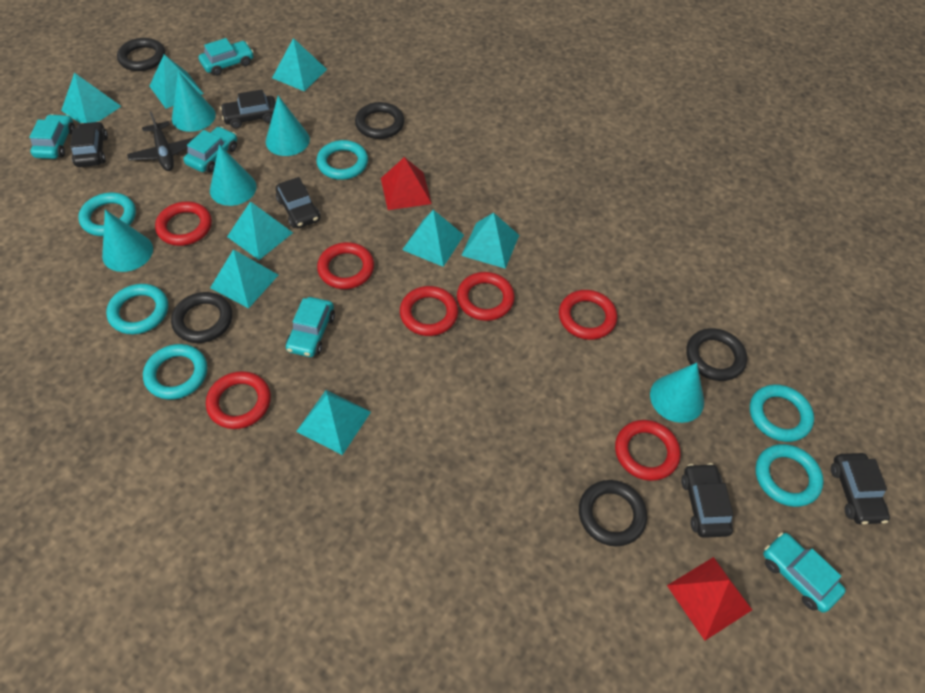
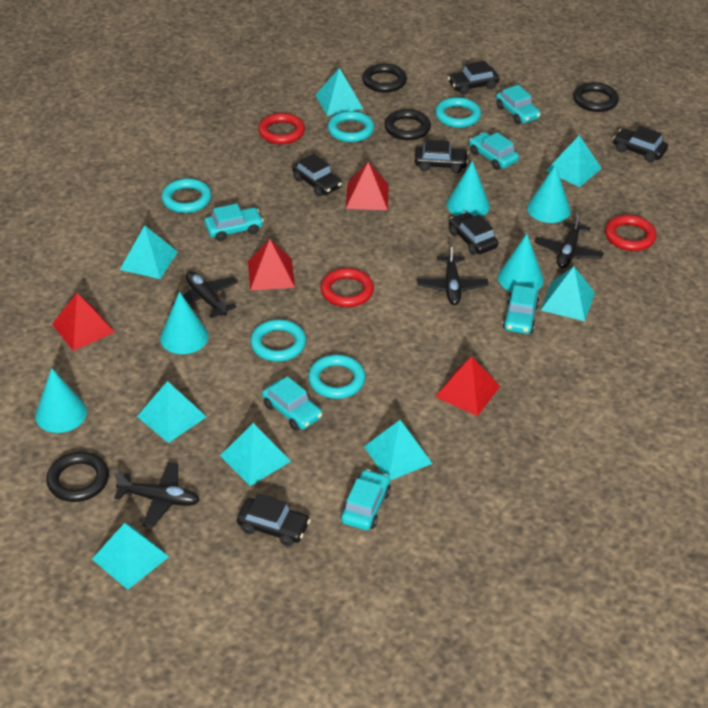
black car: [70,121,108,167] [220,89,276,129] [276,177,320,228] [681,463,733,538] [831,453,890,524] = 5 -> [237,494,311,546] [292,154,342,197] [415,140,469,173] [448,61,499,95] [449,212,498,255] [613,126,668,163] = 6
black plane: [127,111,195,171] = 1 -> [114,462,199,528] [172,271,238,318] [417,243,488,305] [535,212,604,268] = 4
black ring: [117,38,165,71] [171,292,232,343] [355,102,404,139] [579,480,647,546] [686,328,747,381] = 5 -> [46,452,109,502] [362,63,407,93] [384,109,431,140] [573,82,619,112] = 4
red pyramid: [381,157,432,210] [667,557,752,641] = 2 -> [52,293,115,351] [248,239,295,290] [346,162,389,210] [435,356,500,416] = 4
red ring: [155,202,212,246] [206,371,271,429] [317,242,374,289] [400,286,458,336] [457,272,515,321] [559,290,617,340] [615,420,680,481] = 7 -> [258,113,305,144] [320,268,374,307] [605,215,657,251] = 3
turquoise car: [29,114,75,159] [183,127,237,173] [199,38,254,76] [286,297,335,357] [763,532,846,613] = 5 -> [204,204,264,241] [262,376,322,431] [341,469,391,530] [469,132,519,170] [496,85,541,124] [502,285,540,334] = 6
turquoise ring: [78,193,136,236] [106,284,168,334] [143,344,207,400] [316,140,368,180] [750,384,814,442] [755,444,824,507] = 6 -> [161,178,211,213] [250,319,306,362] [308,355,366,399] [328,111,374,142] [435,97,481,128] = 5

